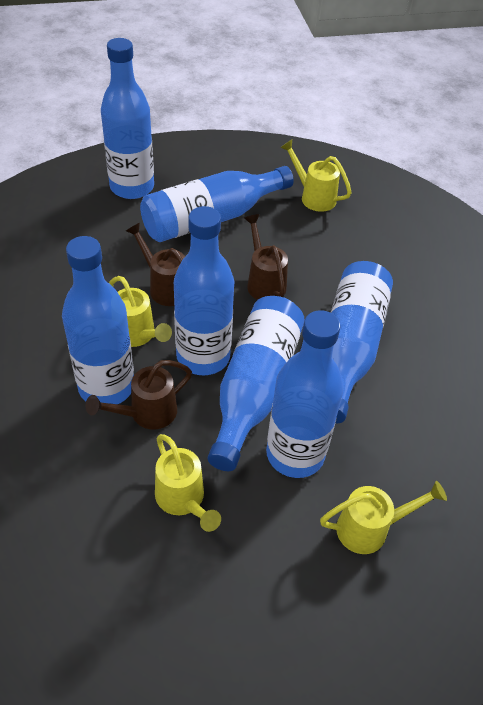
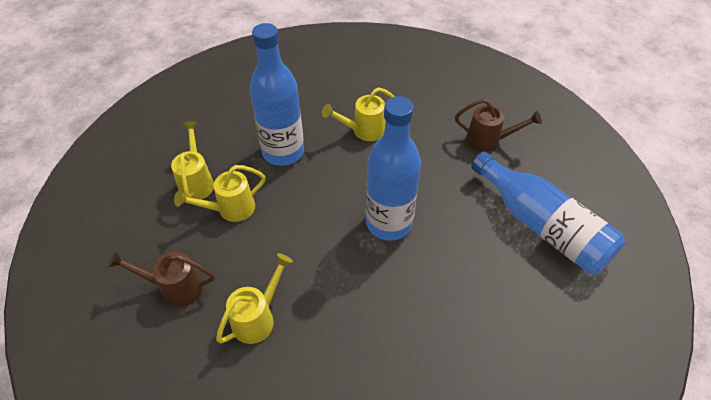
blue bottle: [62,236,134,404] [101,38,154,199] [140,166,294,242] [174,206,234,375] [208,296,305,471] [266,310,343,478] [331,261,393,424] = 7 -> [250,23,304,166] [366,96,421,241] [471,152,625,274] = 3
brown watering can: [86,360,192,429] [126,223,185,306] [244,214,288,300] = 3 -> [108,251,214,307] [455,99,542,152] = 2

